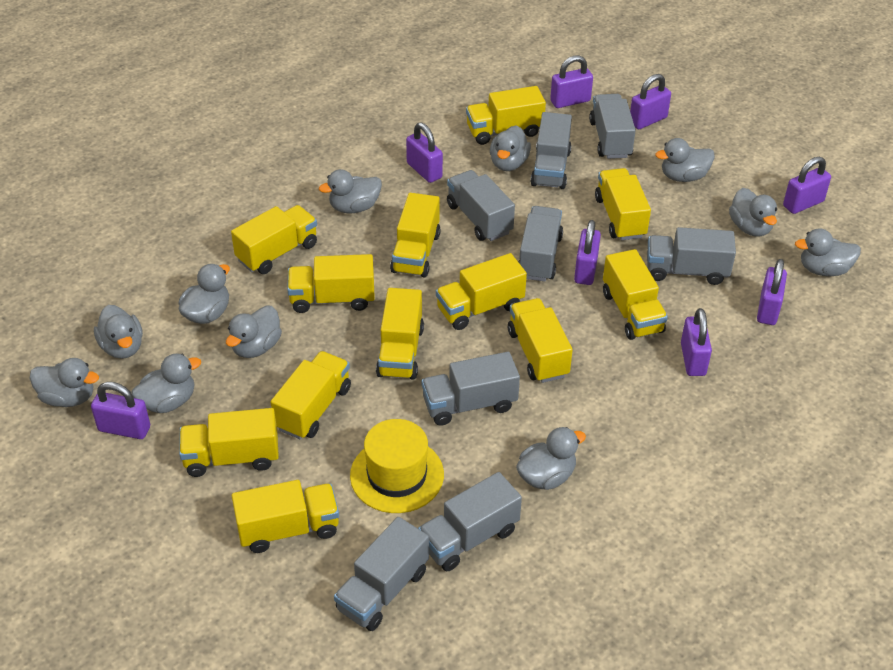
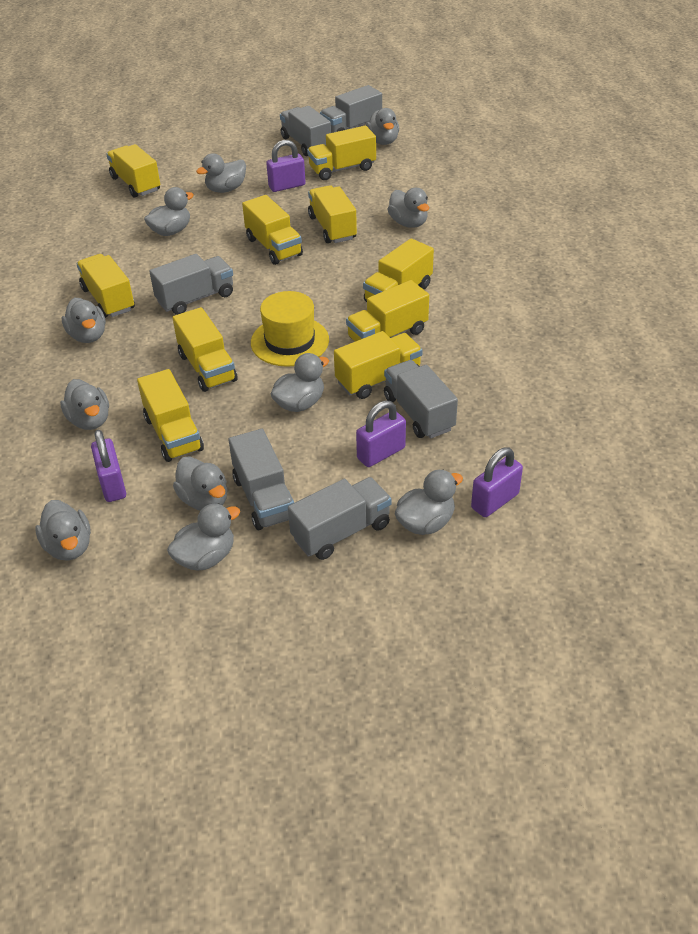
grey truck: [334,517,429,631] [418,472,522,571] [422,352,520,426] [447,170,515,241] [519,206,563,282] [530,112,572,189] [589,94,636,159] [647,227,736,285] = 8 -> [149,254,233,315] [228,429,294,530] [280,106,331,156] [288,477,392,560] [320,85,382,133] [384,360,458,439] = 6
purple padlock: [91,382,150,439] [406,123,443,183] [550,55,593,108] [574,220,601,285] [630,74,671,129] [681,308,712,376] [757,259,787,325] [783,157,831,214] = 8 -> [91,430,126,502] [266,140,306,192] [356,401,406,467] [471,447,523,517] = 4
yellow truck: [179,408,279,477] [231,205,317,274] [232,480,339,553] [271,351,351,439] [287,254,375,313] [376,288,424,380] [390,193,441,277] [436,253,527,330] [466,86,546,145] [508,298,573,383] [595,168,651,240] [603,249,668,340] = 12 -> [76,254,135,318] [106,144,160,198] [137,369,204,462] [173,307,237,392] [242,195,303,265] [307,126,376,180] [308,185,357,243] [334,331,423,399] [346,280,429,341] [363,238,434,302] = 10

